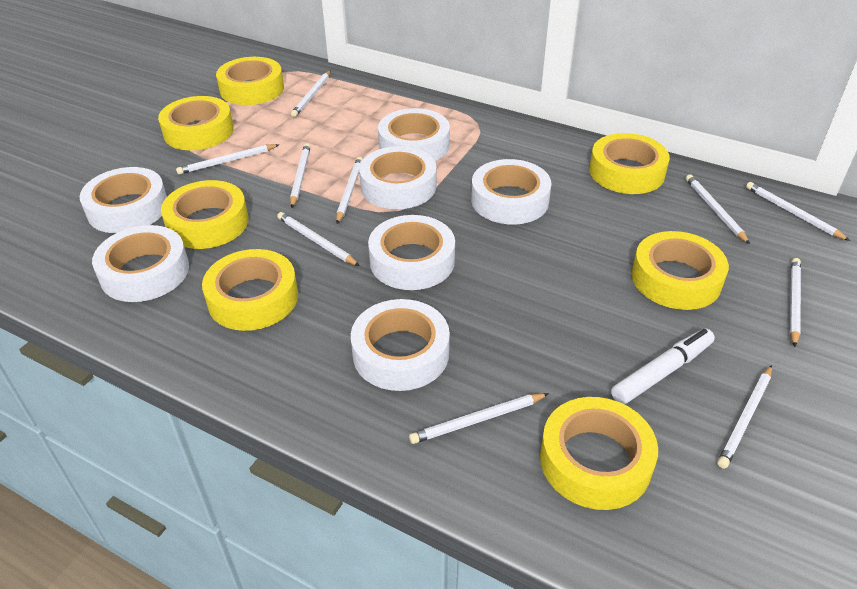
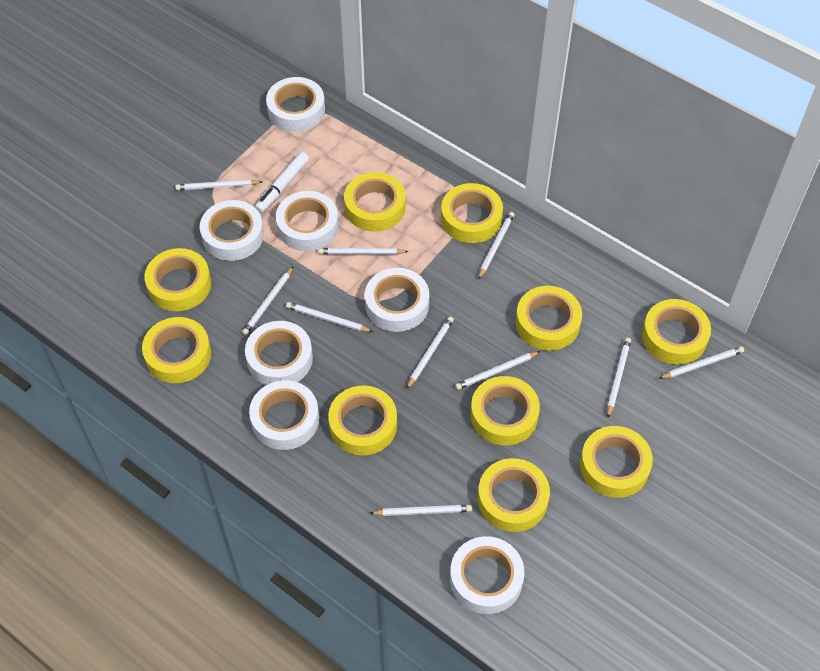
yellow tape: [158,96,234,150] [161,180,248,249] [202,249,298,331] [216,57,284,105] [540,397,658,510] [589,133,670,194] [632,231,729,310] = 7 -> [142,317,211,383] [145,248,211,311] [328,386,397,456] [344,172,406,232] [441,183,503,243] [471,376,540,445] [478,458,550,532] [516,286,582,351] [580,426,653,498] [642,299,711,365] = 10

